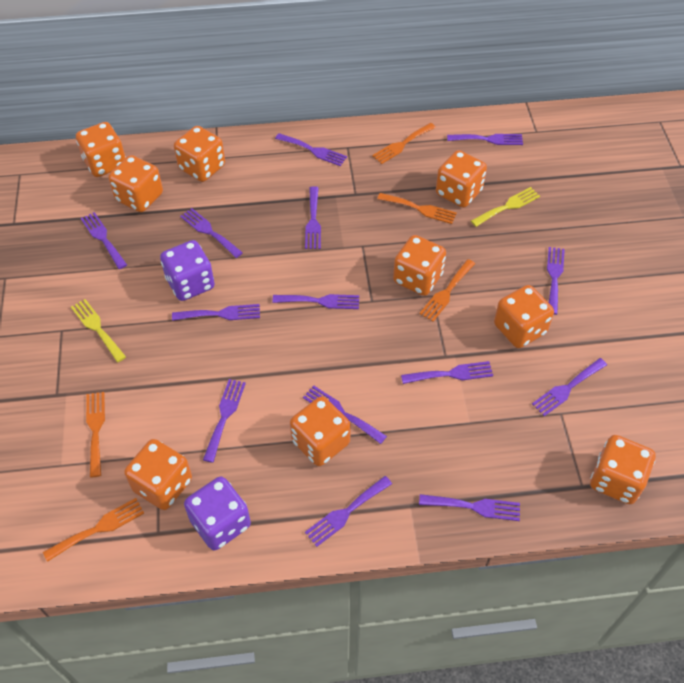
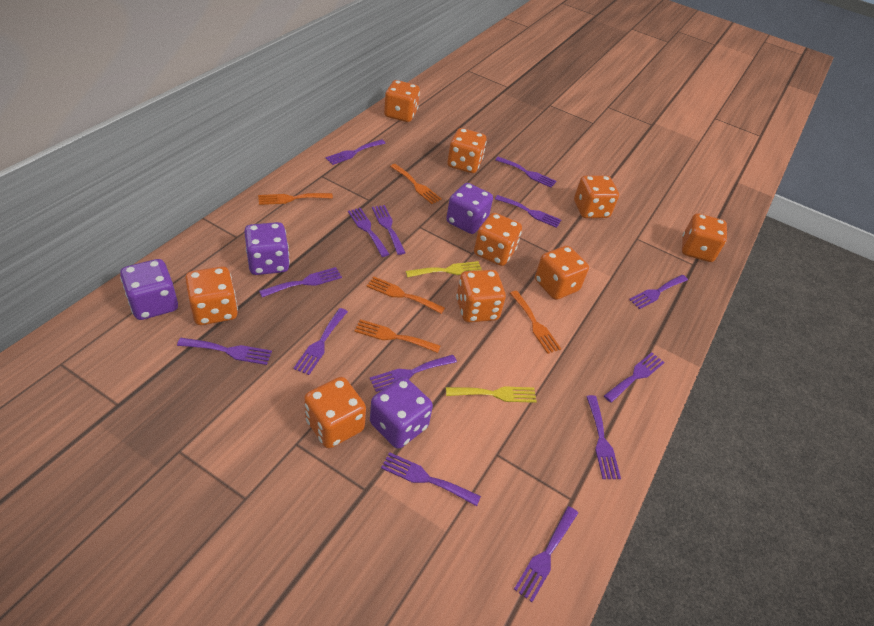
purple dice: [160,240,215,301] [184,477,251,550] = 2 -> [120,259,178,320] [244,222,290,275] [370,377,433,449] [446,183,493,234] = 4

